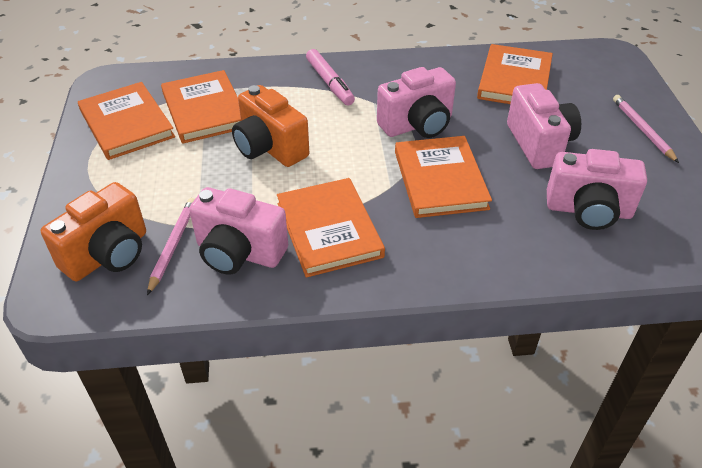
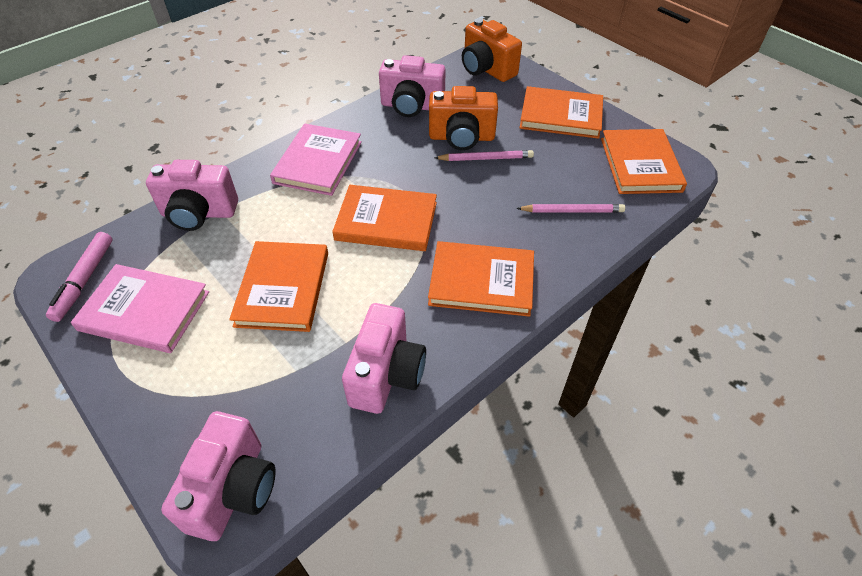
pink book: none = 0 -> [71,264,209,353] [270,124,362,196] = 2

